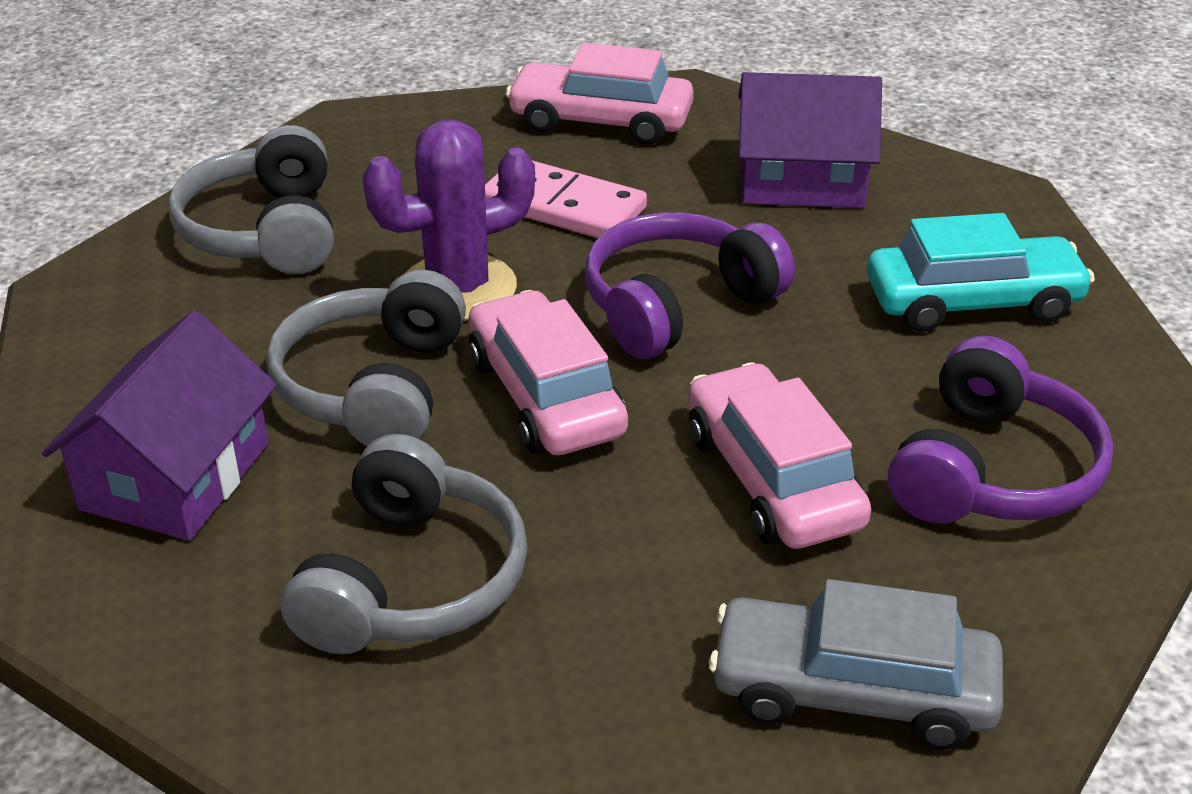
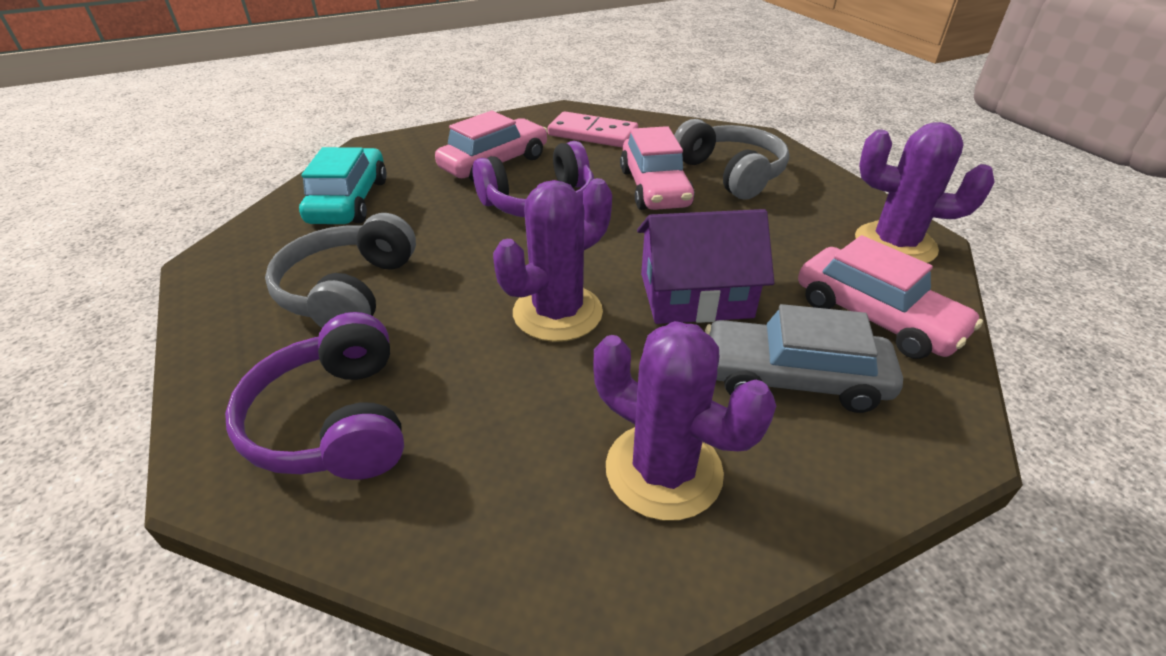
grey headphones: [168,125,334,274] [266,270,466,446] [281,434,528,654] = 3 -> [265,213,416,328] [674,119,789,199] = 2
purple cactus: [362,119,535,321] = 1 -> [493,178,612,342] [594,321,776,521] [855,122,994,263] = 3
purple house: [42,310,277,541] [738,72,882,208] = 2 -> [637,209,774,324] = 1

